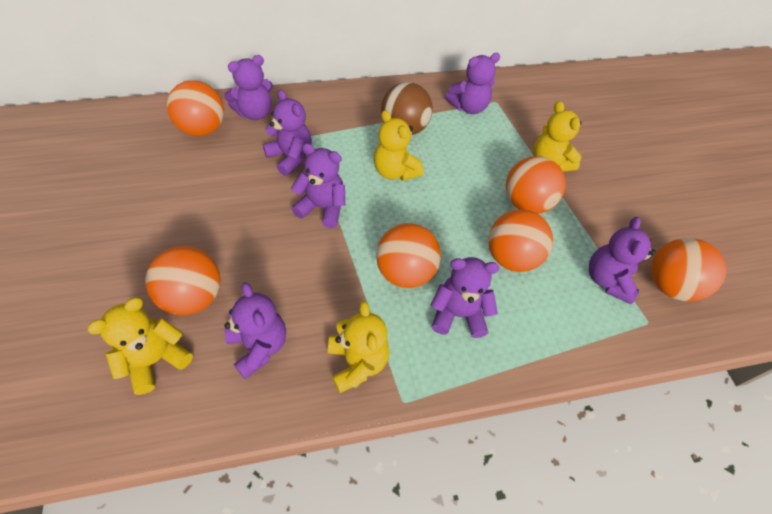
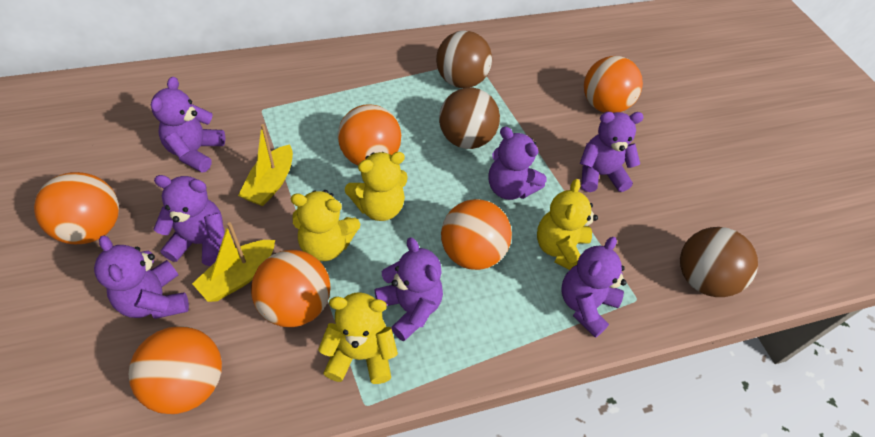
brown ball: [381,82,433,135] = 1 -> [436,31,492,88] [439,88,500,149] [680,227,758,297] = 3
yellow boat: none = 0 -> [192,222,275,302] [238,124,293,206] = 2

